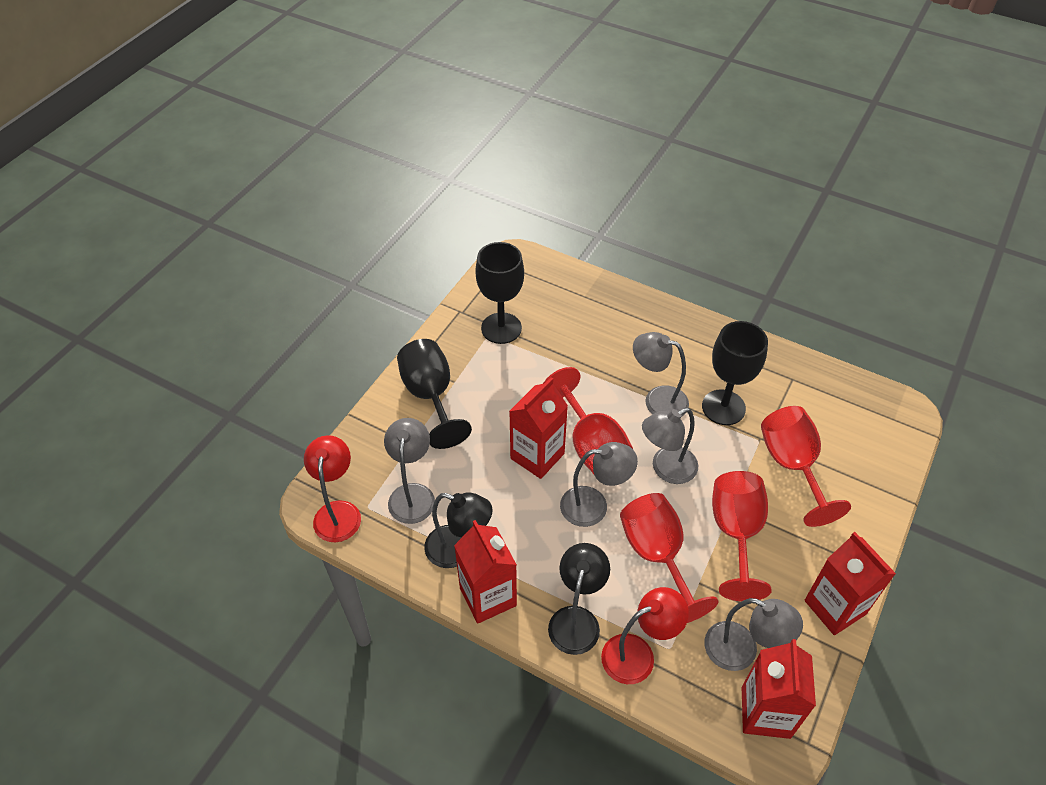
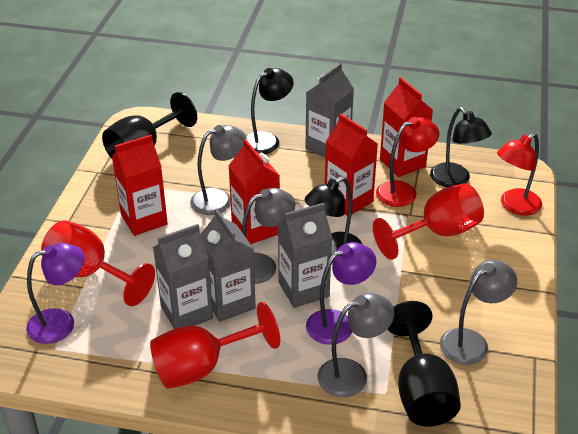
black goblet: [397,339,472,449] [475,242,524,344] [702,321,768,425] = 3 -> [102,92,197,159] [387,301,461,427] = 2
black lamp: [424,492,493,568] [548,543,610,655] = 2 -> [246,68,294,154] [305,177,362,256] [430,107,492,187] = 3
grey carton: none = 0 -> [153,224,213,329] [201,209,256,322] [278,203,332,308] [305,63,354,158] = 4
grey lamp: [384,418,435,524] [560,442,638,527] [633,332,689,417] [642,408,698,484] [704,598,803,671] = 5 -> [190,125,247,215] [242,188,295,284] [317,293,394,397] [440,260,517,365] = 4
purple lamp: none = 0 -> [26,243,85,344] [306,242,376,345] = 2
red goblet: [543,367,633,474] [620,493,719,623] [712,471,771,601] [761,406,851,527] = 4 -> [41,220,155,306] [150,302,280,389] [373,183,484,260] = 3

